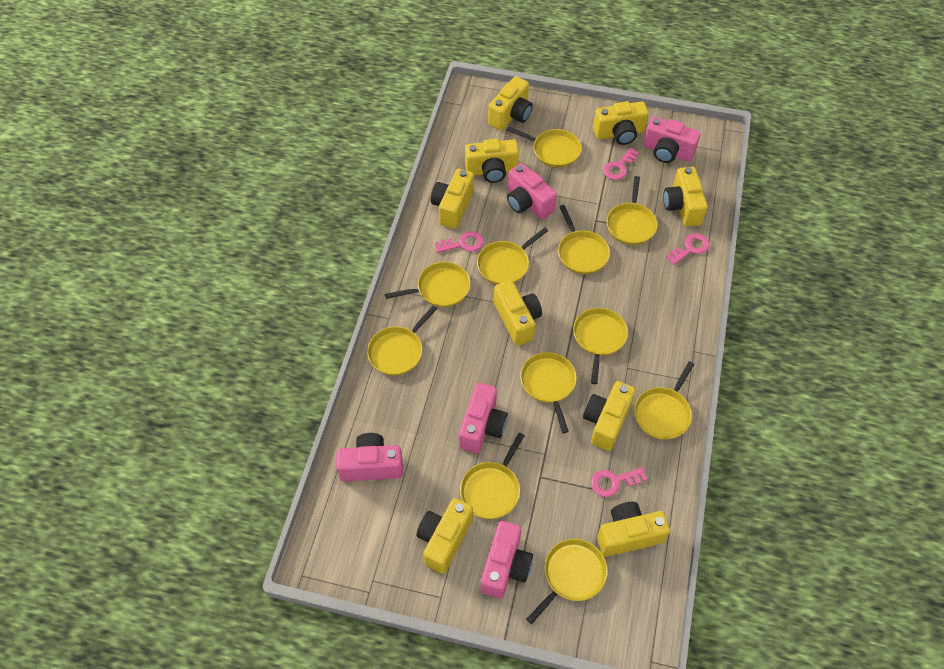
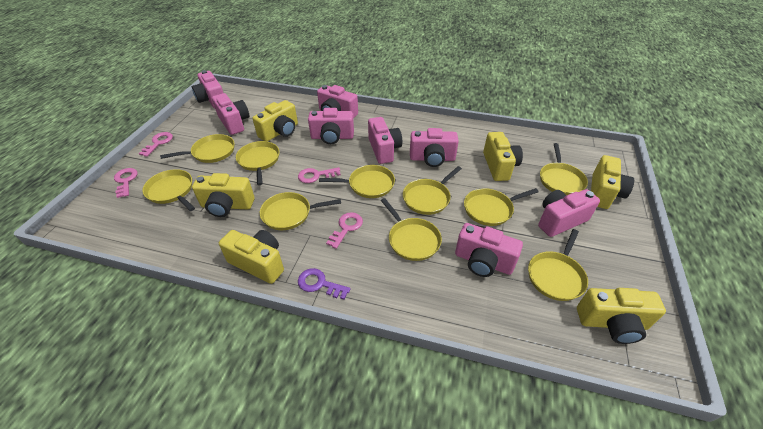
pink camera: [336,433,403,482] [459,383,508,453] [481,521,533,598] [507,163,557,220] [643,116,701,163] = 5 -> [192,70,223,108] [212,93,249,135] [308,108,354,144] [317,85,358,118] [368,117,402,164] [410,128,459,167] [455,223,523,277] [538,189,600,237] = 8
purple key: none = 0 -> [298,268,351,300] = 1
yellow camera: [417,498,473,574] [431,169,474,229] [465,139,519,183] [488,76,533,131] [494,280,542,346] [583,381,635,451] [593,101,649,145] [597,502,670,557] [663,167,708,227] = 9 -> [192,173,255,217] [219,230,284,284] [252,100,298,142] [483,132,523,181] [577,288,666,344] [591,155,634,209] = 6
yellow pan: [367,306,437,376] [385,262,470,307] [460,432,525,519] [477,227,548,285] [506,126,582,168] [520,352,576,433] [526,539,608,624] [558,205,610,274] [573,308,628,384] [607,176,657,245] [634,361,694,440] = 11 -> [142,169,195,211] [160,134,235,163] [236,141,279,185] [260,192,341,230] [319,165,395,198] [381,198,442,261] [403,166,462,215] [464,188,539,226] [528,229,588,301] [540,143,588,195] = 10

